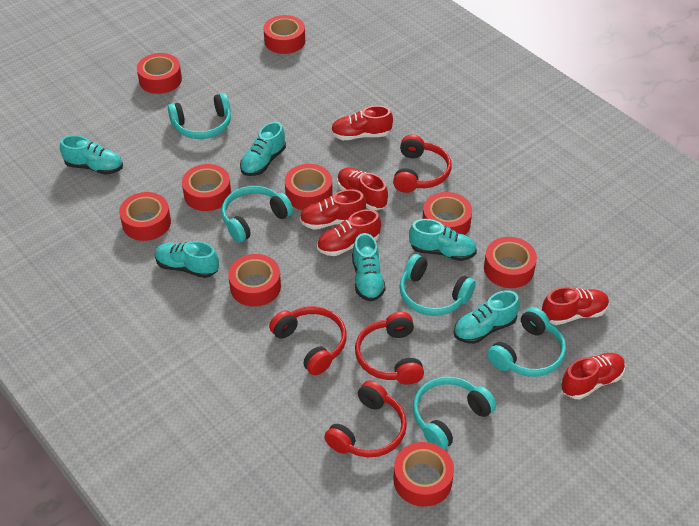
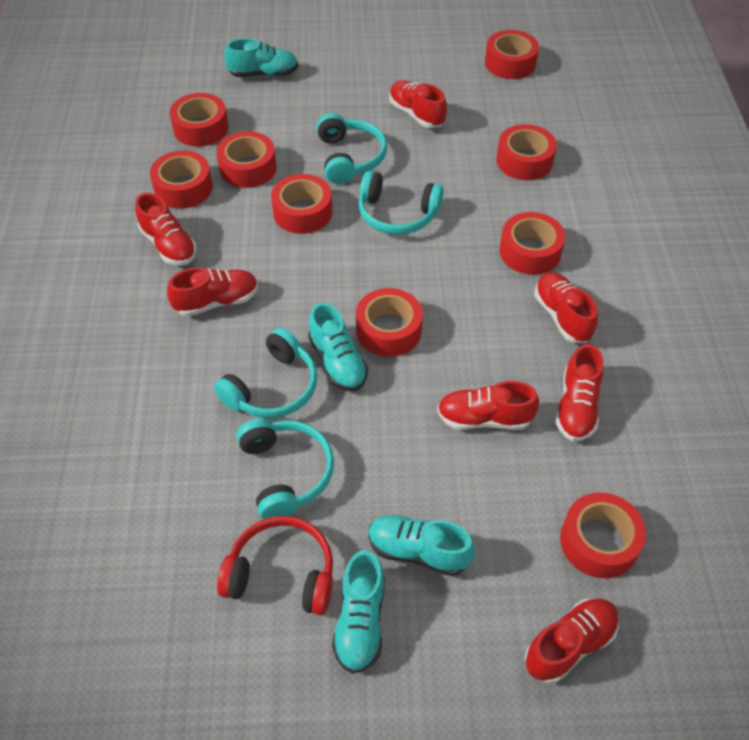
red headphones: [269,306,347,375] [324,380,407,457] [355,312,424,385] [393,134,452,193] = 4 -> [217,516,333,615] = 1
red shoe: [300,189,366,230] [317,209,381,256] [331,106,393,140] [337,167,388,211] [542,287,609,325] [561,353,625,399] = 6 -> [135,193,197,266] [167,268,258,316] [389,80,447,128] [437,381,539,430] [525,599,619,683] [534,272,598,343] [555,344,604,441] = 7
turquoise headphones: [168,93,231,139] [221,186,293,243] [399,254,476,316] [413,377,497,450] [487,307,566,377] = 5 -> [214,328,317,418] [237,419,334,519] [317,113,387,184] [358,171,444,235] = 4
turquoise shoe: [60,135,123,175] [155,241,219,278] [240,122,286,176] [352,233,385,302] [409,219,477,261] [454,290,520,344] = 6 -> [224,38,298,77] [308,303,368,391] [332,550,385,673] [369,515,475,576] = 4

